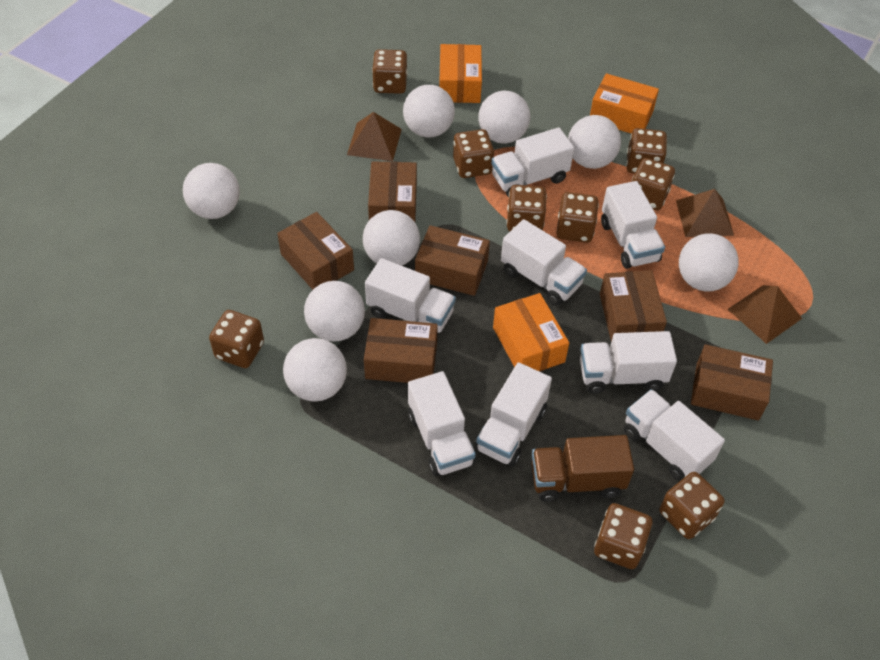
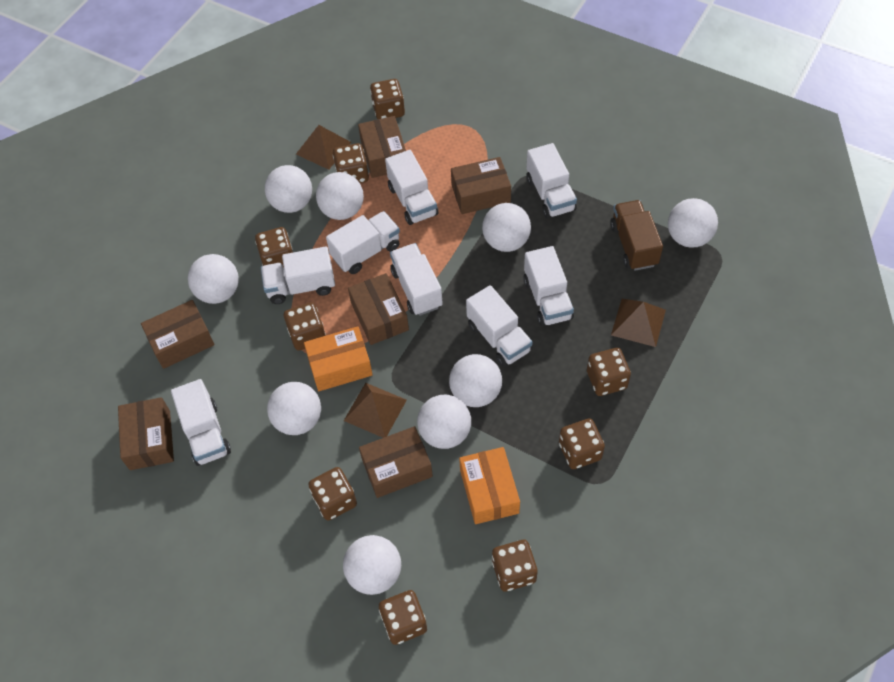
orange box: [439,44,482,103] [493,293,569,371] [590,73,659,134] = 3 -> [304,326,373,391] [459,447,520,524] = 2
white ball: [183,163,240,219] [283,338,347,401] [304,281,365,342] [363,210,420,266] [403,85,455,138] [478,91,530,144] [568,115,621,169] [679,233,739,292] = 8 -> [188,254,239,304] [265,165,312,213] [267,382,321,435] [316,172,364,220] [343,535,401,595] [417,395,471,449] [449,354,502,407] [482,203,531,252] [668,198,718,248] = 9

